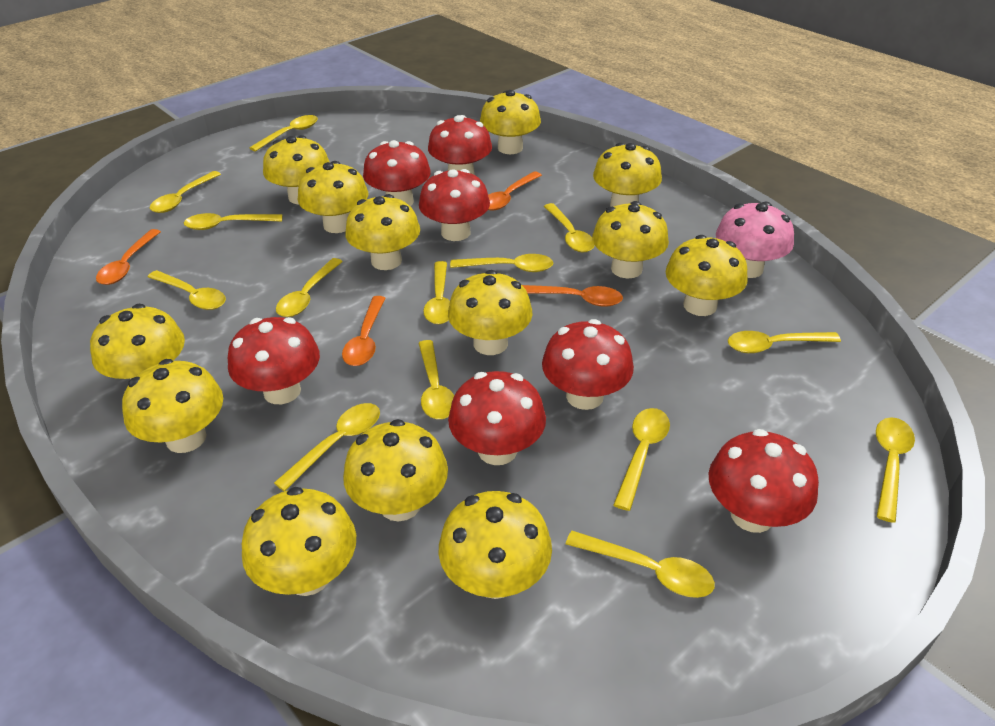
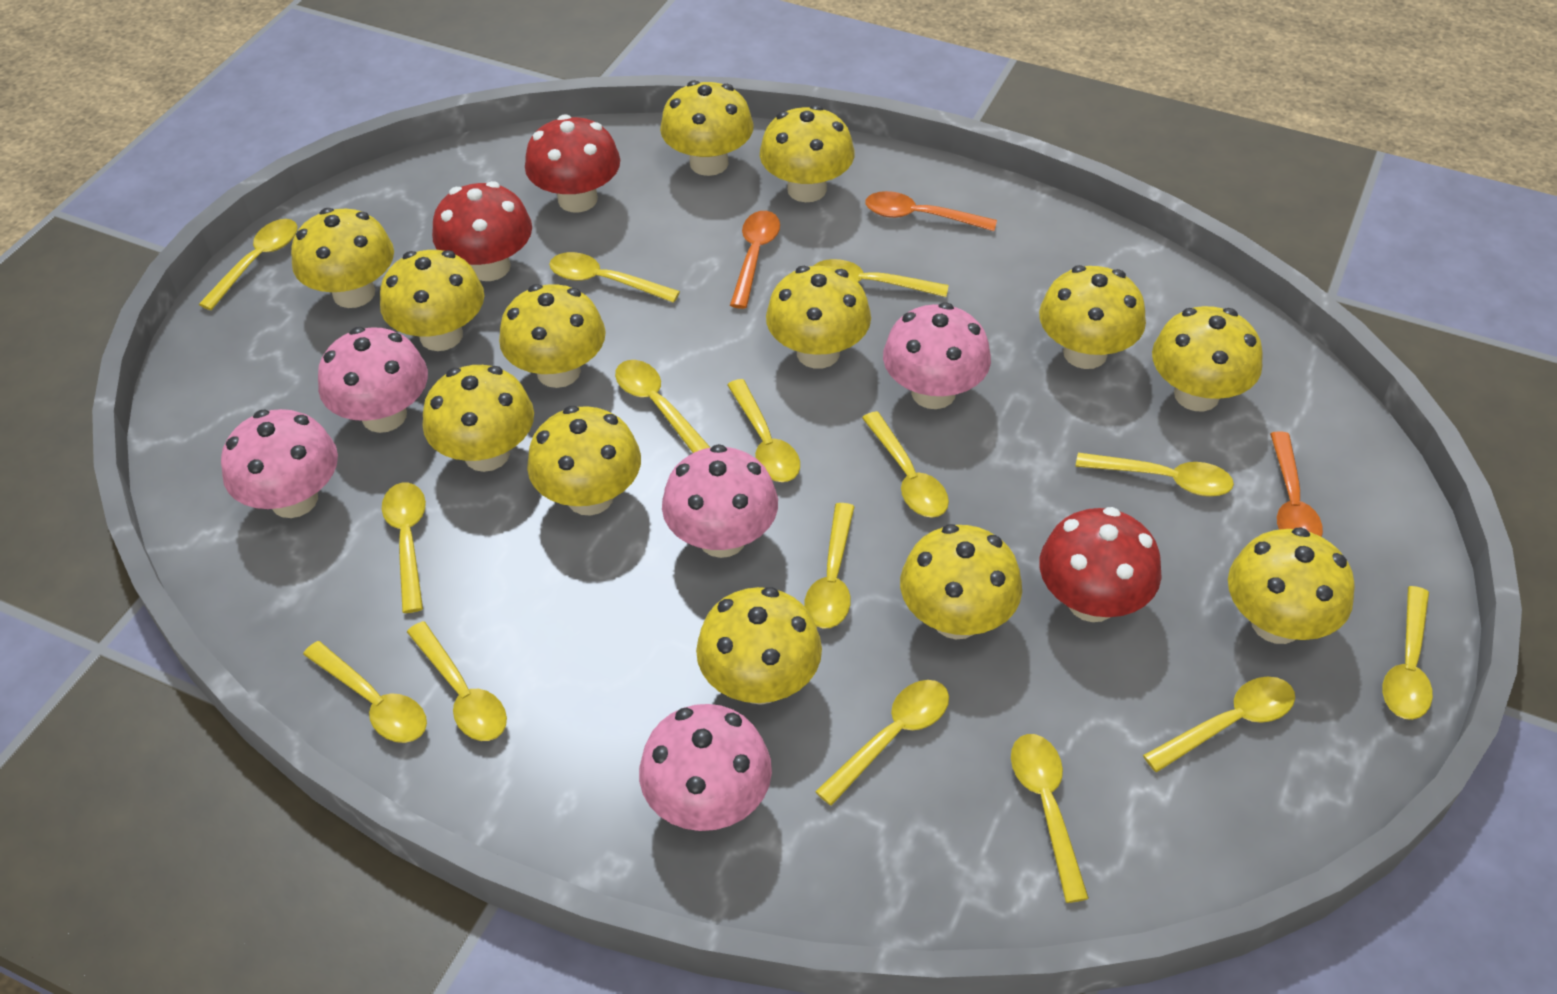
orange spoon: [96,229,161,285] [342,296,386,366] [488,171,542,210] [522,285,623,307] = 4 -> [730,211,780,309] [865,191,997,231] [1270,431,1323,537] = 3
pink mushroom: [716,202,794,278] = 1 -> [221,409,338,518] [318,327,428,433] [639,704,772,831] [662,444,778,558] [883,302,991,409] = 5
red mushroom: [228,317,320,404] [363,140,431,206] [419,169,490,241] [428,115,492,175] [448,371,546,465] [542,319,634,410] [709,429,819,533] = 7 -> [432,181,532,281] [525,114,620,212] [1039,507,1161,622] = 3
yellow spoon: [148,270,226,310] [150,171,221,213] [184,213,282,230] [249,115,318,152] [274,403,380,491] [276,258,343,317] [418,340,454,419] [423,261,450,324] [450,254,553,272] [544,203,595,253] [566,531,715,598] [614,408,670,511] [728,331,841,353] [876,417,915,523] = 14 -> [199,219,297,310] [303,641,427,743] [382,483,426,613] [407,621,507,741] [549,252,680,303] [615,360,711,453] [727,379,800,482] [804,503,855,629] [813,259,949,297] [815,680,949,806] [862,411,949,518] [1011,734,1089,903] [1075,453,1234,497] [1143,676,1295,772] [1383,586,1433,720] = 15

